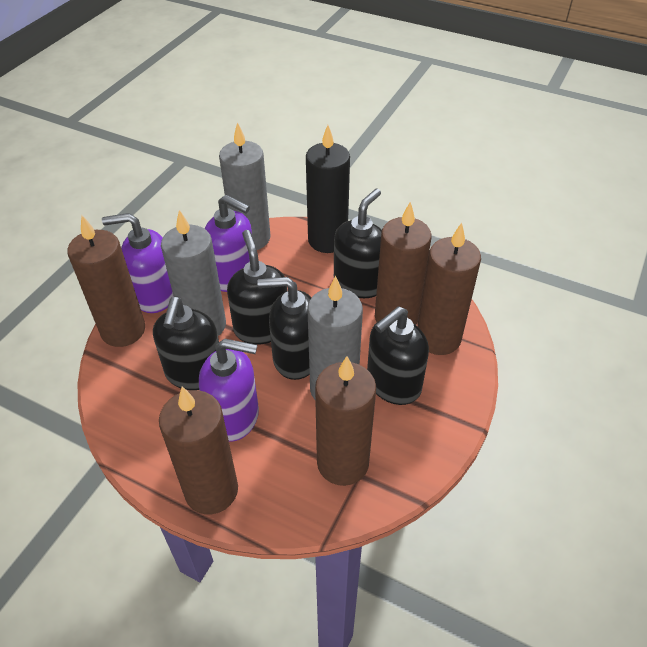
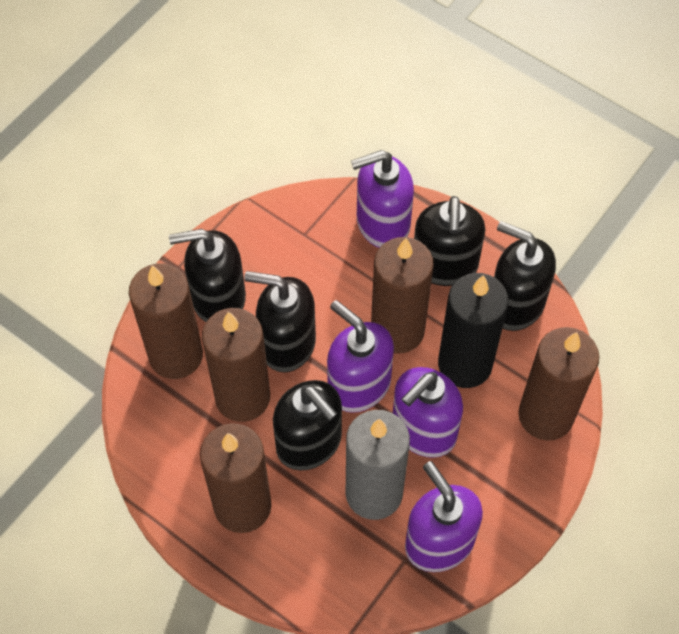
grey candle: [161,210,226,336] [219,122,271,250] [308,276,363,399] = 3 -> [346,410,410,520] = 1
purple soap dispenser: [102,213,174,313] [199,339,259,442] [205,195,252,292] = 3 -> [327,300,394,413] [351,150,414,248] [393,367,463,458] [405,461,483,572] = 4

